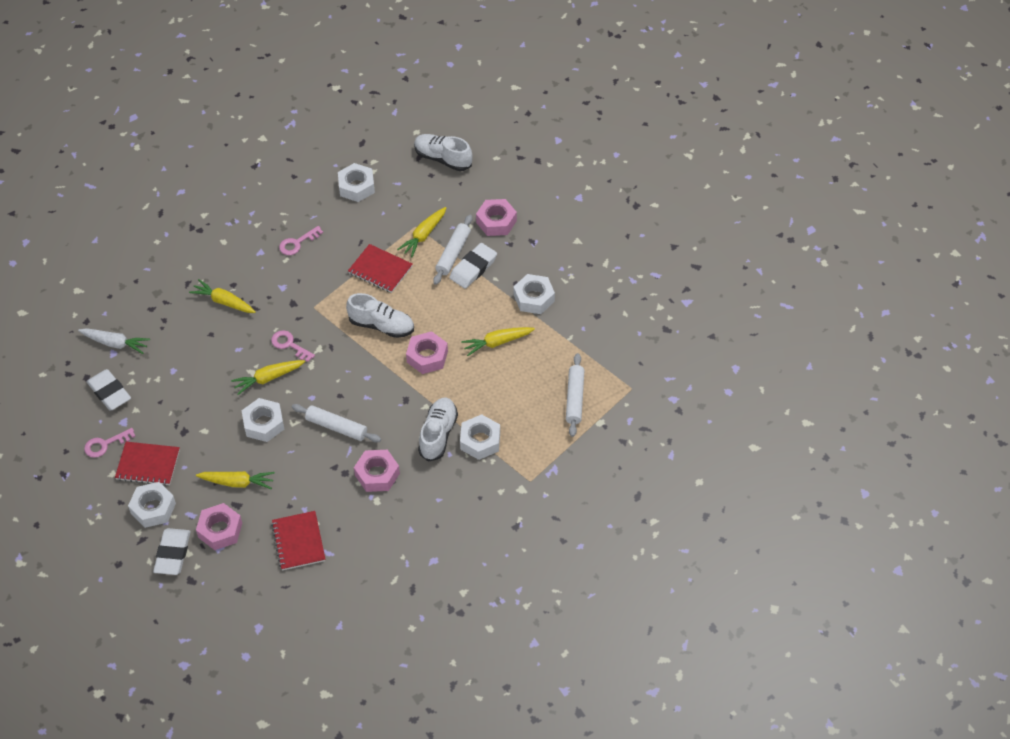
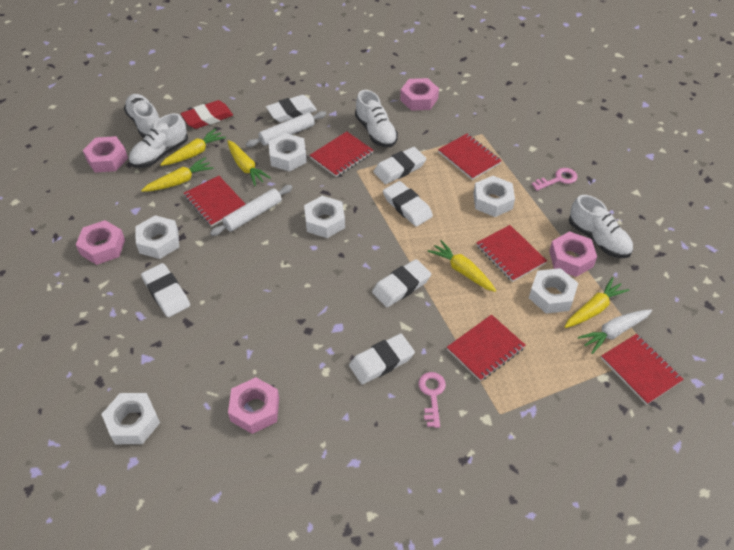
pink key: [84,428,136,458] [271,330,315,362] [279,226,323,255] = 3 -> [418,372,446,428] [532,168,578,191] = 2
pink nut: [196,503,242,550] [354,450,400,492] [406,331,448,374] [476,199,517,236] = 4 -> [76,220,125,265] [83,136,128,173] [228,377,279,434] [400,78,439,111] [549,231,597,277] = 5
red eraser: none = 0 -> [181,100,233,129] = 1
red notebook: [115,442,180,486] [271,511,325,571] [348,244,413,293] = 3 -> [183,176,246,227] [309,131,374,177] [438,134,502,180] [447,314,526,381] [476,225,547,282] [601,334,684,405] = 6
white eraser: [86,369,131,411] [153,528,191,575] [449,243,497,289] = 3 -> [141,263,190,317] [266,95,317,122] [349,333,415,385] [372,259,431,307] [373,147,426,184] [383,181,433,227] = 6
white nut: [128,482,176,528] [242,398,284,442] [338,163,375,202] [460,414,500,460] [513,274,555,314] = 5 -> [102,393,160,444] [135,215,179,259] [269,133,307,172] [304,196,345,238] [473,176,515,217] [529,268,578,314] = 6
white rolling pin: [292,404,381,442] [433,215,472,285] [566,353,585,437] = 3 -> [210,185,293,236] [246,111,326,147] = 2
white shoe: [346,293,414,338] [414,134,473,171] [418,398,458,462] = 3 -> [124,94,159,138] [128,113,188,168] [355,90,398,147] [569,195,633,258] = 4

